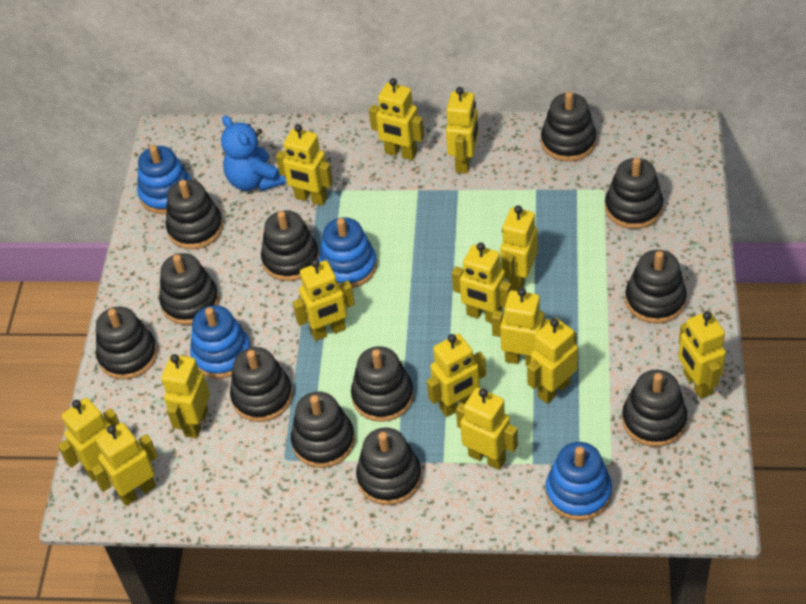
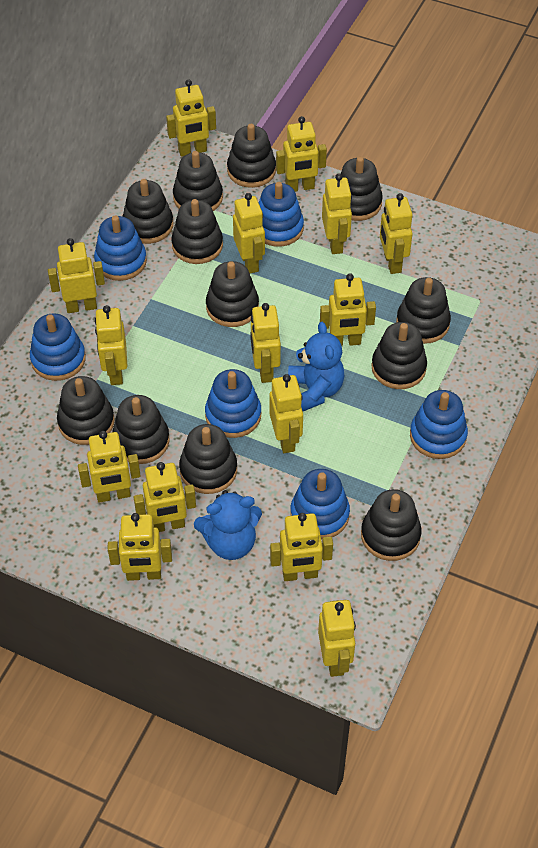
blue stacking toy: [137,145,192,214] [190,305,251,379] [318,217,377,288] [545,442,612,521] = 4 -> [30,313,86,381] [94,215,147,281] [205,369,261,438] [259,182,304,247] [291,469,350,540] [410,390,468,459] = 6
blue teddy bear: [221,115,286,191] = 1 -> [194,490,262,560] [288,322,345,411] = 2
yellow robot: [58,398,120,481] [91,423,158,506] [161,354,210,438] [276,124,333,206] [292,259,355,341] [369,78,424,160] [427,334,486,417] [446,87,479,174] [452,242,511,323] [456,388,518,470] [492,288,551,366] [500,205,538,291] [527,318,578,404] [678,311,726,399] = 14 -> [48,238,105,313] [78,431,141,503] [95,305,127,385] [108,513,172,581] [134,462,196,532] [166,79,216,157] [233,193,265,274] [250,303,281,383] [269,374,303,453] [270,513,333,581] [276,116,327,192] [318,600,356,677] [320,273,376,346] [322,173,352,254] [380,193,413,274] = 15

